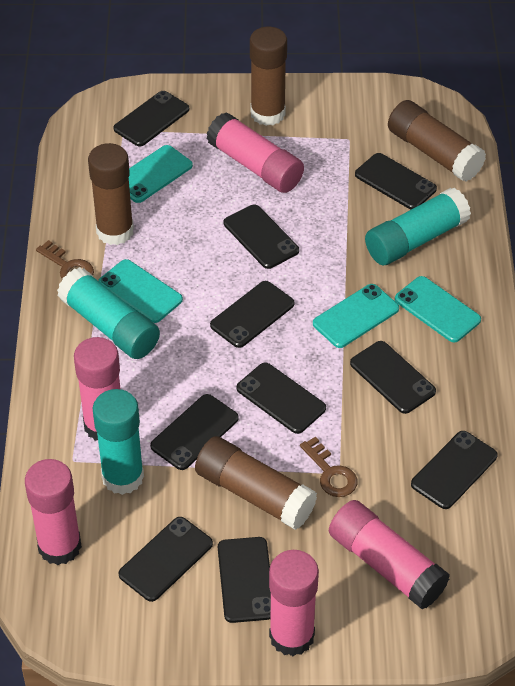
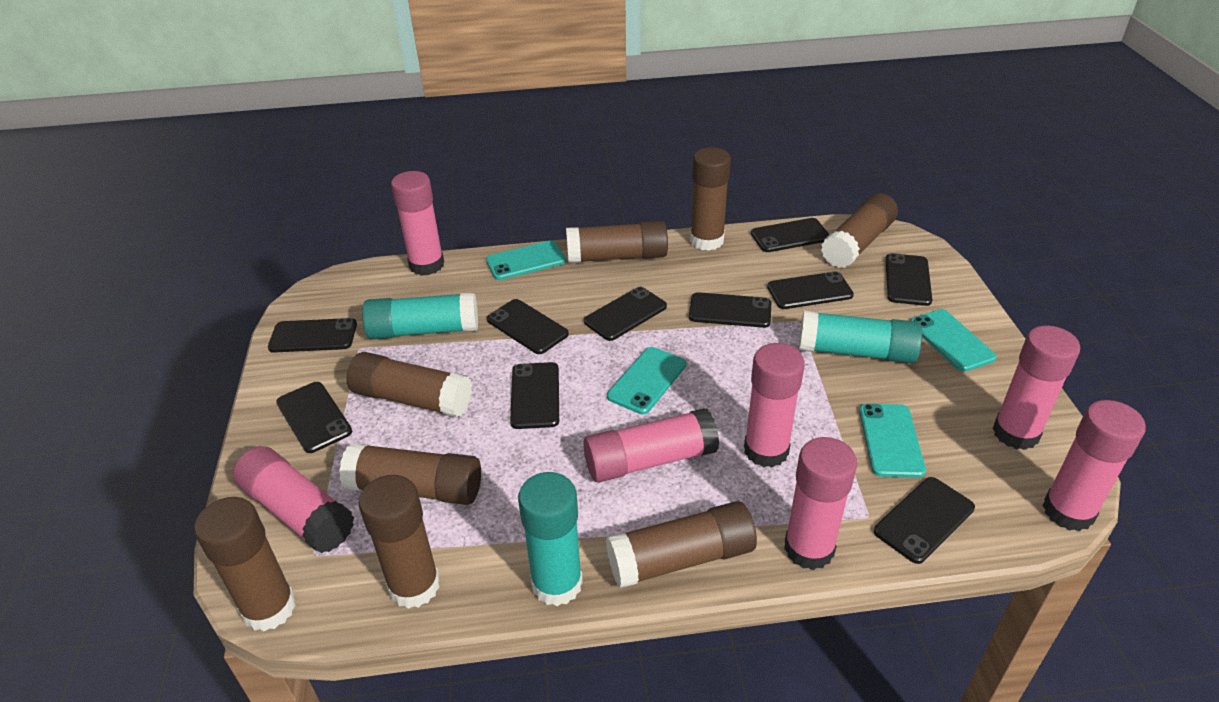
brown glue stick: [88,143,134,245] [195,436,317,530] [250,27,287,126] [388,100,486,182] = 4 -> [194,497,296,631] [339,443,481,505] [346,352,472,418] [359,475,440,609] [566,221,668,263] [606,501,757,588] [690,147,731,251] [821,193,898,268] = 8
brown key: [36,240,94,279] [300,436,357,497] = 2 -> none = 0
pink glue stick: [25,459,82,565] [74,337,120,441] [207,112,304,193] [269,550,319,656] [329,500,450,609] = 5 -> [233,446,354,553] [391,171,444,275] [583,408,719,483] [744,343,805,468] [784,437,857,570] [993,325,1080,450] [1043,400,1146,531] = 7

